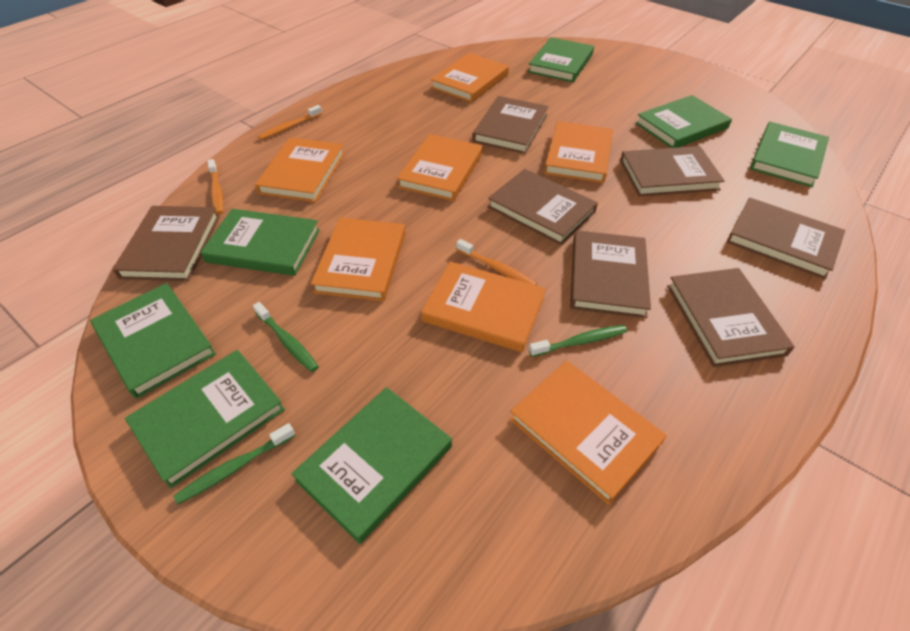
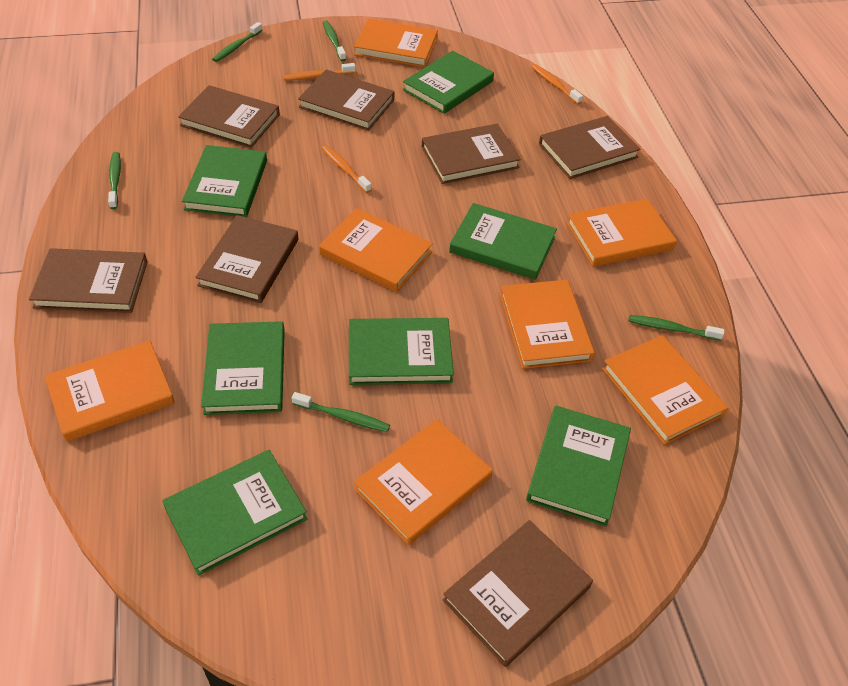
green toothbrush: [174,423,295,504] [253,302,319,372] [529,325,627,357] = 3 -> [108,152,121,209] [212,22,263,62] [292,392,390,432] [323,20,346,61] [628,315,724,341] = 5

